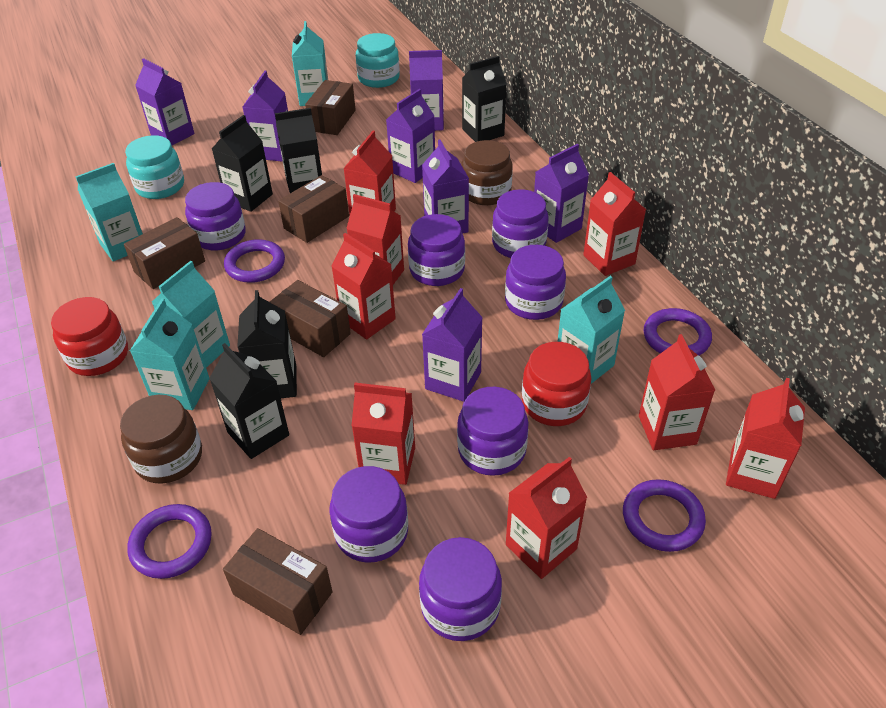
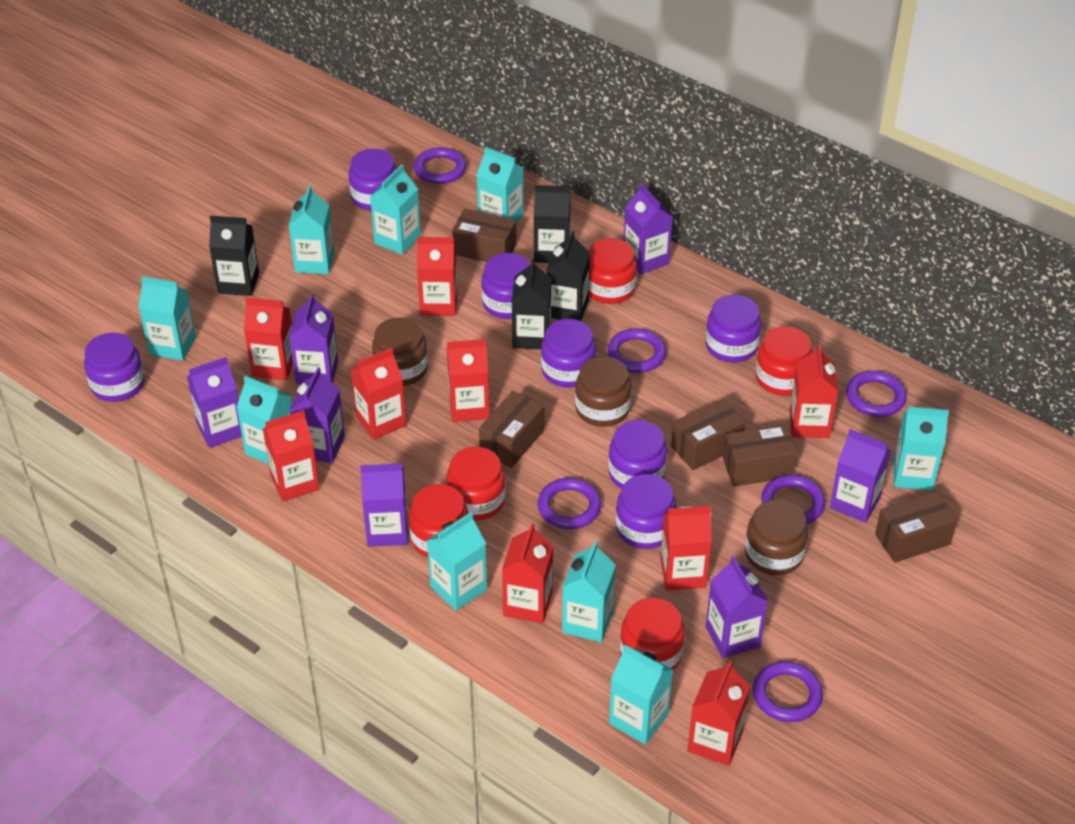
black carton: [209,343,289,459] [212,115,273,212] [237,290,297,398] [275,108,322,193] [462,56,507,142] = 5 -> [209,216,259,296] [512,258,551,350] [534,185,571,263] [547,231,590,321] = 4
brown jar: [120,395,202,484] [461,140,512,205] = 2 -> [372,317,428,386] [575,356,631,427] [745,499,808,575] = 3
purple ring: [127,504,212,579] [224,239,285,283] [623,479,706,552] [644,308,712,355] = 4 -> [414,147,466,184] [538,478,601,529] [608,329,666,373] [753,661,823,722] [761,475,825,524] [846,371,907,417] = 6
red carton: [332,233,396,339] [343,131,396,216] [346,194,404,285] [352,383,415,485] [506,457,588,579] [583,172,646,276] [639,334,715,450] [726,378,805,499] = 8 -> [244,297,293,380] [262,410,319,502] [351,348,406,440] [417,237,458,316] [447,339,489,422] [502,523,553,624] [660,506,712,591] [688,661,750,766] [790,345,838,438] = 9
red jar: [51,297,128,376] [522,342,591,426] = 2 -> [409,484,468,557] [446,447,506,521] [589,238,637,304] [620,598,685,670] [755,327,813,396] = 5
turquoise carton: [75,163,143,261] [130,298,209,410] [152,261,230,368] [292,21,328,106] [557,276,625,384] = 5 -> [138,276,196,361] [236,376,292,464] [288,185,334,274] [370,165,421,255] [427,512,487,611] [477,147,524,222] [562,541,616,642] [609,645,673,745] [893,406,949,491] = 9
turquoise jar: [125,135,184,199] [356,33,400,88] = 2 -> none = 0

